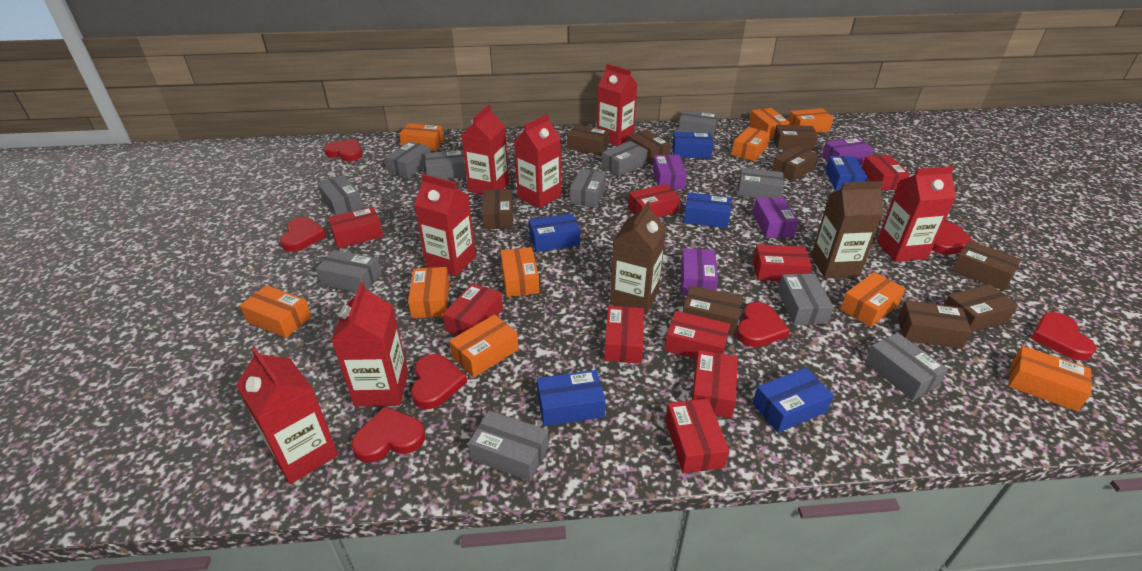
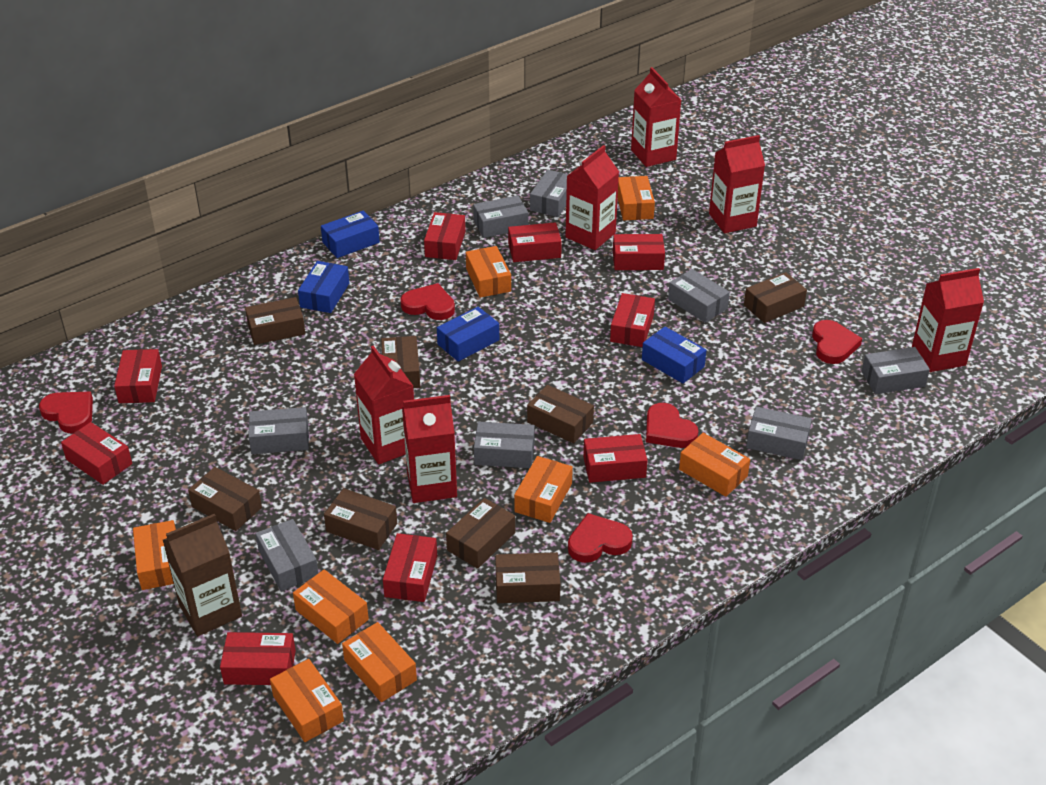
blue box: [529,213,580,252] [537,370,606,426] [672,132,713,159] [684,192,732,228] [752,368,834,433] [825,156,867,191] = 6 -> [298,261,349,313] [321,211,380,258] [437,307,499,362] [642,327,707,384] = 4
brown box: [482,189,513,229] [567,125,610,155] [628,130,671,164] [683,285,743,335] [771,145,818,182] [773,125,818,151] [898,300,972,349] [944,284,1018,332] [952,240,1022,291] = 9 -> [188,467,262,531] [245,297,305,345] [324,488,397,550] [381,336,420,388] [446,498,515,569] [495,552,560,603] [527,385,594,444] [744,272,807,323] = 8
brown carton: [610,201,666,315] [811,181,884,278] = 2 -> [163,514,242,636] = 1
grey box: [316,250,381,292] [318,176,363,216] [385,141,431,178] [425,150,466,179] [468,411,549,481] [570,168,606,208] [602,141,647,176] [678,110,719,138] [738,168,784,198] [778,274,834,325] [865,333,948,400] = 11 -> [248,407,309,454] [255,519,318,591] [473,195,528,238] [474,422,535,468] [530,170,569,217] [668,269,730,323] [746,407,812,460] [862,347,930,394] = 8
orange box: [240,285,312,338] [399,123,444,151] [408,267,449,318] [449,314,519,378] [501,247,539,297] [731,127,771,161] [749,108,790,138] [788,108,834,133] [840,272,906,327] [1008,346,1092,411] = 10 -> [133,520,176,590] [270,659,344,742] [293,569,369,644] [342,622,417,702] [466,246,511,298] [514,456,573,523] [618,176,655,221] [679,433,750,497] = 8
purple box: [653,155,687,189] [681,248,718,295] [753,197,799,238] [822,137,873,164] = 4 -> none = 0
red carton: [236,347,338,484] [331,282,408,407] [414,174,476,276] [461,105,509,195] [514,114,561,208] [597,64,637,146] [877,166,956,262] = 7 -> [354,345,414,464] [402,395,457,503] [565,145,619,250] [631,67,681,167] [709,135,765,233] [912,268,984,372] = 6
red heart: [280,217,326,252] [324,139,363,161] [351,406,425,463] [411,354,467,409] [736,302,790,347] [932,222,976,255] [1031,312,1096,361] = 7 -> [39,392,93,434] [400,283,455,320] [568,513,633,563] [646,403,698,448] [812,320,862,364] = 5

